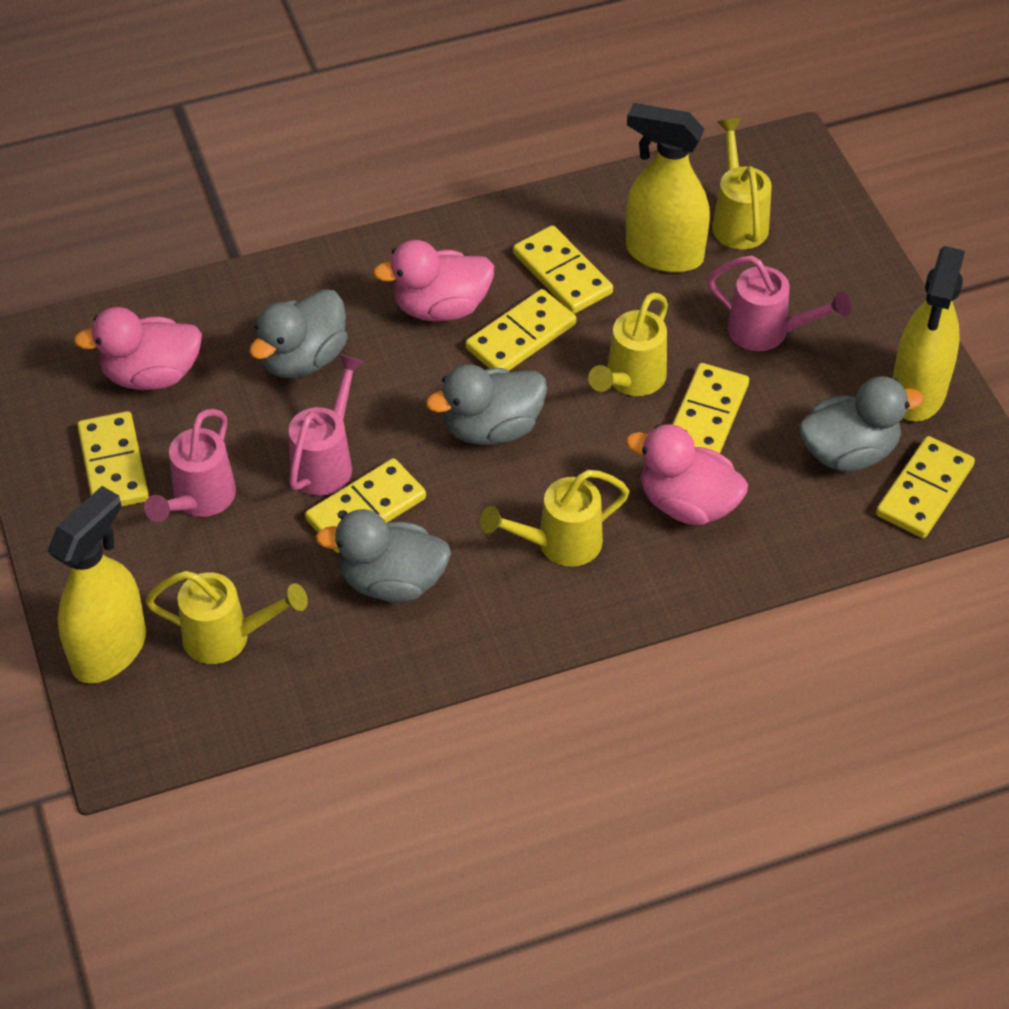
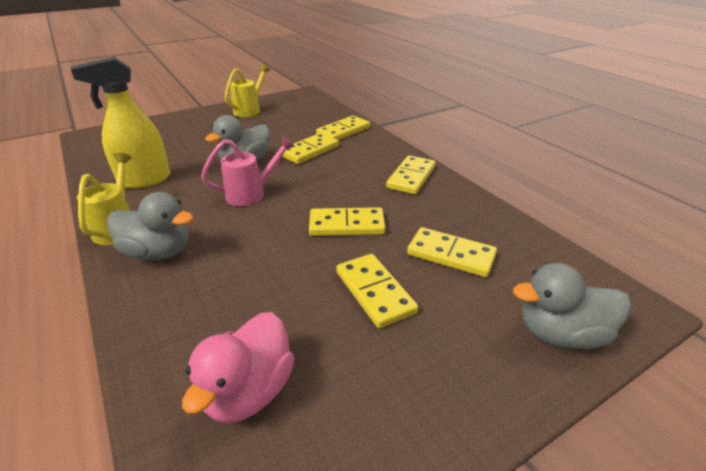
grey duck: [249,289,348,378] [315,509,451,602] [426,364,547,445] [799,376,924,472] = 4 -> [107,192,194,260] [205,115,270,161] [513,263,631,349] = 3
pink duck: [74,307,202,390] [373,240,494,322] [626,424,748,525] = 3 -> [182,312,295,423] = 1
pink watering can: [144,409,236,522] [289,354,364,496] [707,255,851,351] = 3 -> [201,136,295,206] = 1
yellow spray bottle: [47,486,146,684] [626,103,710,272] [893,246,965,421] = 3 -> [71,57,170,189] = 1
yellow watering can: [145,571,308,664] [480,470,629,567] [588,292,668,396] [712,118,772,249] = 4 -> [77,153,132,245] [225,64,270,117] = 2

